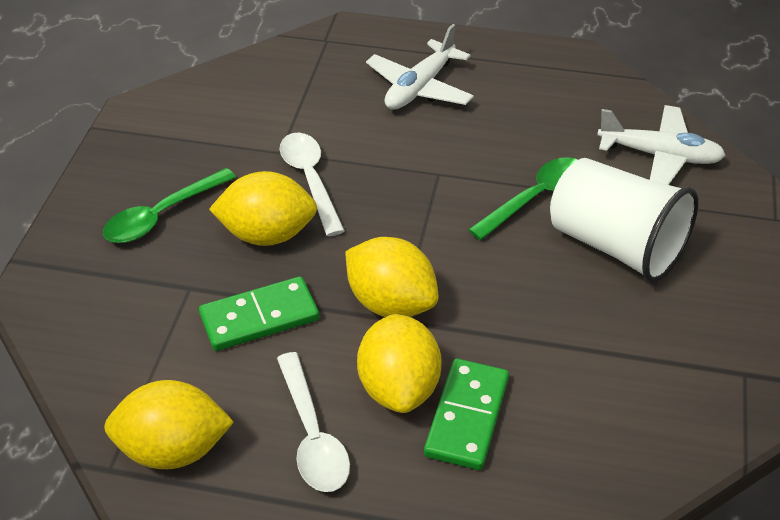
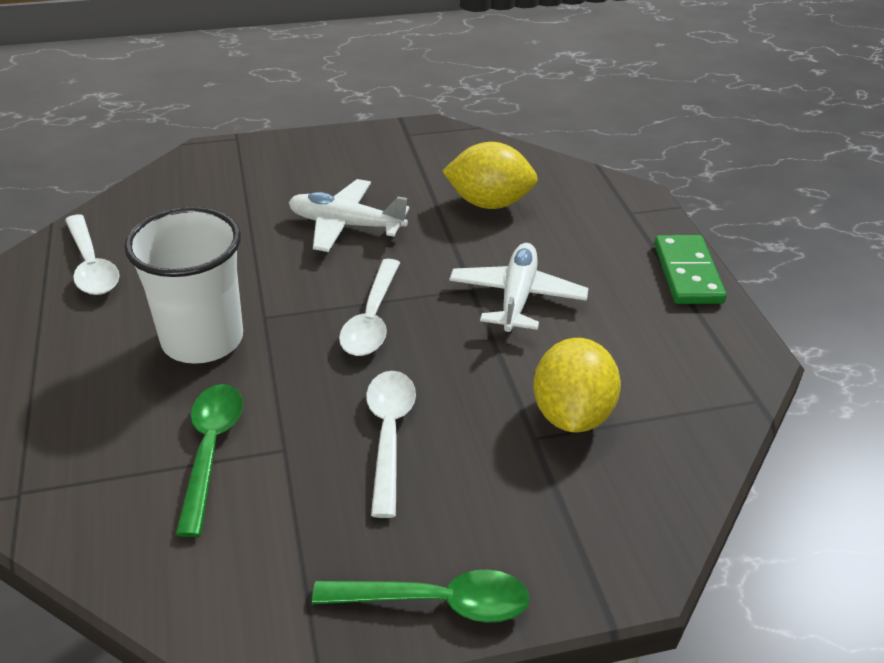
green domino: [199,276,319,351] [424,358,509,470] = 2 -> [654,235,727,304] = 1
white spoon: [277,352,350,492] [279,133,345,236] = 2 -> [65,214,119,295] [339,259,400,356] [366,371,416,518] = 3
yellow lemon: [104,380,234,469] [209,171,317,246] [345,237,438,317] [357,314,442,413] = 4 -> [442,142,538,209] [533,338,621,433] = 2

